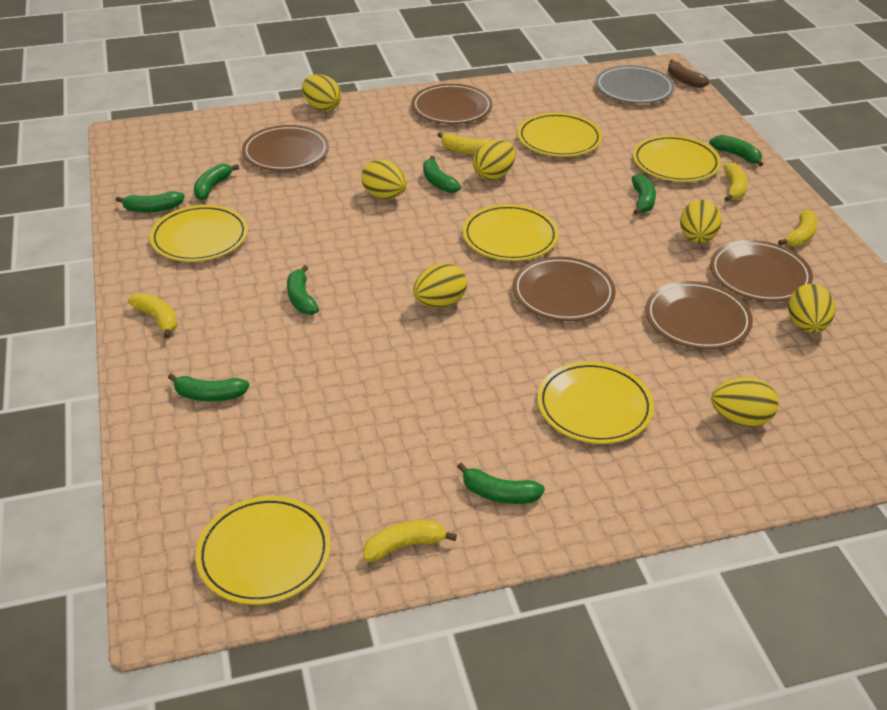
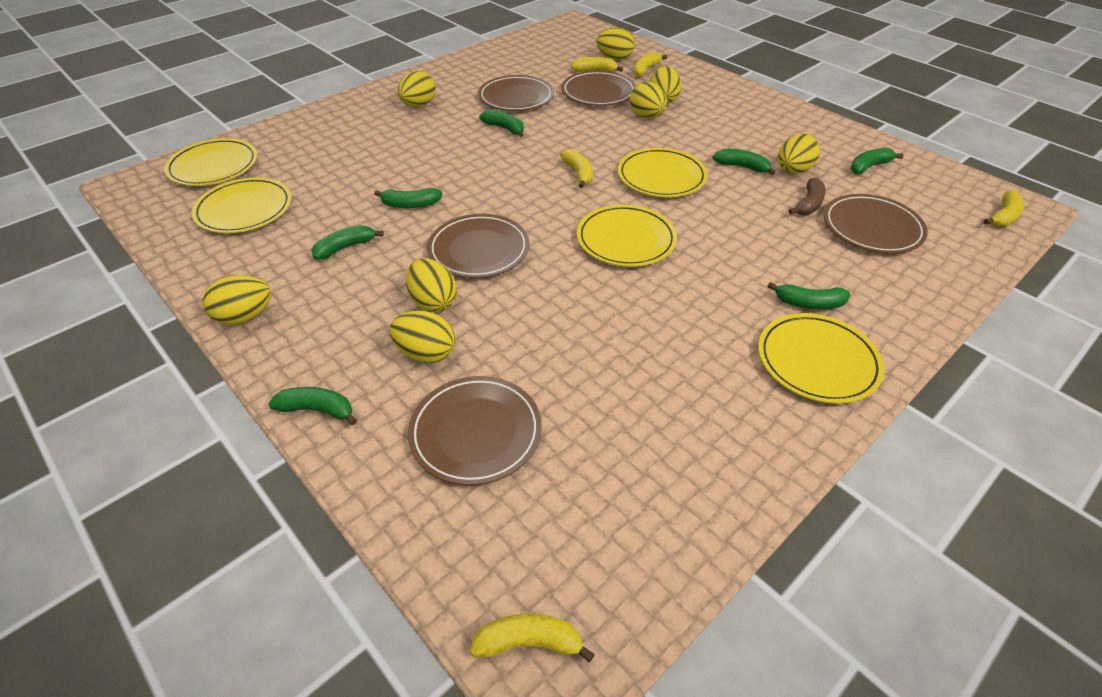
green banana: [116,191,185,213] [168,373,249,401] [194,164,239,200] [287,265,319,315] [423,156,461,193] [457,463,545,504] [632,174,656,215] [709,135,763,167] = 8 -> [269,387,357,425] [311,225,384,260] [374,188,443,208] [479,110,524,137] [713,149,776,175] [767,282,850,309] [851,147,903,174] = 7
grey plate: [595,65,675,103] = 1 -> none = 0
yellow egg: [302,74,341,111] [361,159,407,199] [413,263,467,308] [473,139,515,180] [680,200,721,243] [711,377,779,427] [788,284,835,333] = 7 -> [203,275,271,325] [389,311,455,363] [398,71,436,107] [406,258,457,312] [596,28,635,60] [630,82,667,118] [649,66,681,104] [778,134,820,174] = 8
yellow plate: [149,205,248,262] [195,496,331,605] [462,204,559,261] [517,113,602,157] [537,362,654,444] [633,135,721,182] = 6 -> [164,138,257,186] [192,177,292,233] [577,205,677,267] [618,148,708,197] [758,313,884,404] = 5

